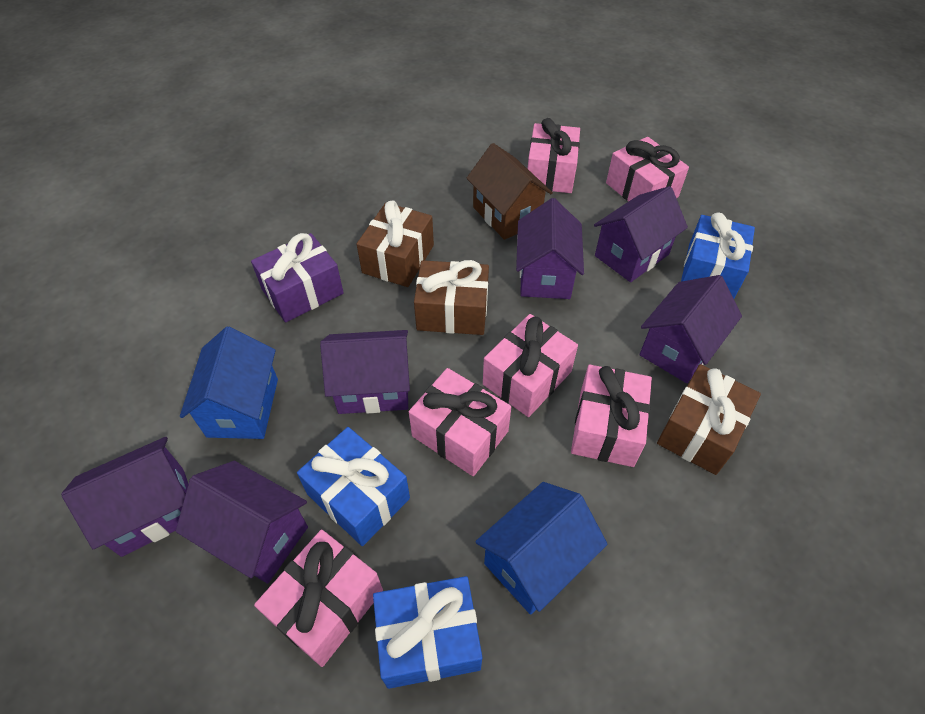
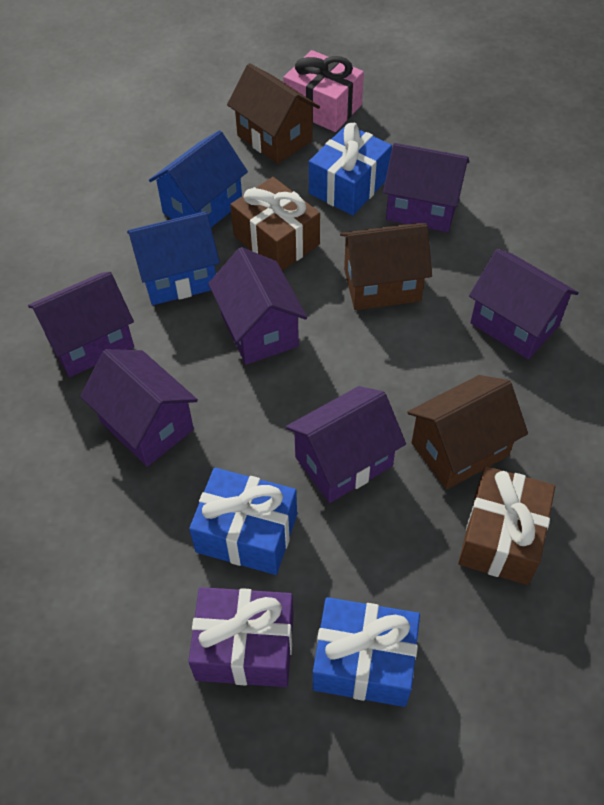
brown gift: [357,200,434,287] [414,260,489,335] [657,364,761,475] = 3 -> [230,177,320,271] [458,466,555,585] = 2
brown house: [466,143,553,240] = 1 -> [227,63,320,164] [340,223,432,310] [407,375,528,490] = 3
pink gift: [254,530,383,667] [409,368,511,476] [483,314,578,417] [527,118,580,193] [571,364,652,467] [606,137,689,202] = 6 -> [283,50,364,132] = 1

